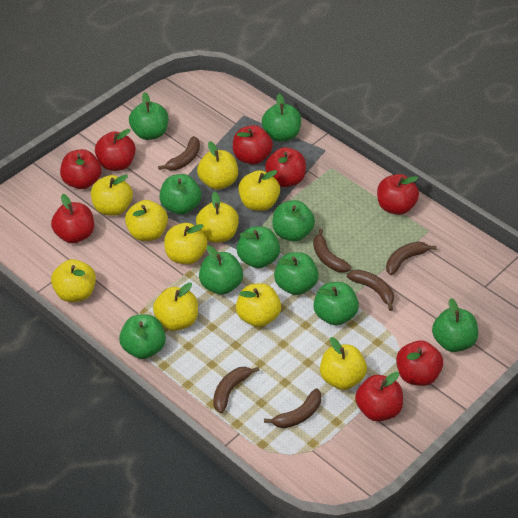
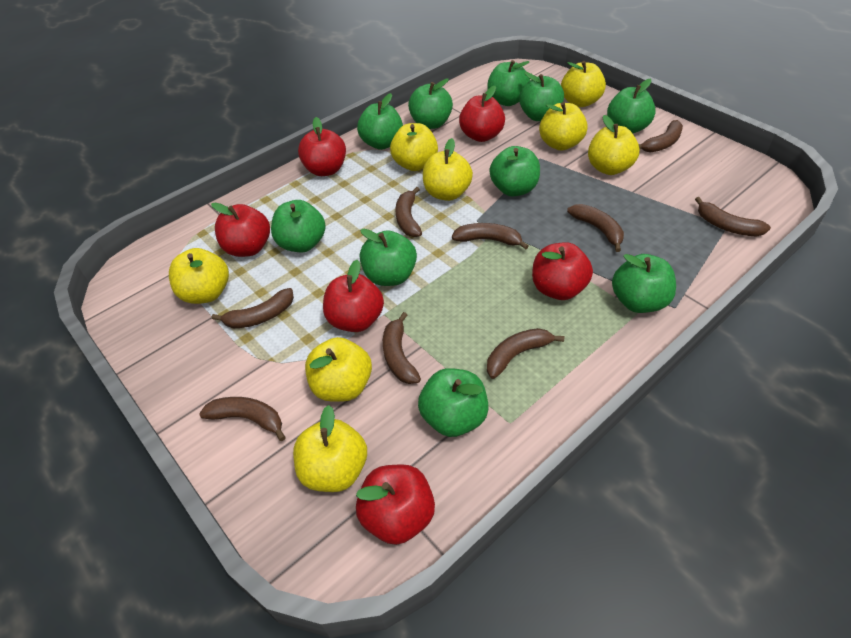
brown banana: [158,136,200,171] [213,367,260,413] [264,388,321,428] [313,229,352,273] [347,270,394,311] [386,241,436,275] = 6 -> [199,397,286,441] [212,288,294,328] [383,312,421,384] [395,187,422,237] [452,223,529,249] [487,328,564,379] [567,204,624,252] [639,120,683,153] [695,197,771,236] = 9
red apple: [51,194,94,243] [60,149,102,189] [95,129,136,171] [233,125,273,165] [265,147,306,187] [355,372,403,421] [377,174,419,215] [396,341,443,386] = 8 -> [211,203,270,257] [298,117,346,176] [323,260,384,332] [356,464,435,545] [459,86,505,142] [532,242,593,300] = 6
yellow apple: [51,259,96,302] [91,175,133,216] [125,200,168,241] [153,283,198,331] [164,223,207,265] [196,192,239,243] [197,141,238,190] [236,283,281,327] [238,170,280,211] [320,337,367,390] = 10 -> [169,248,229,304] [293,405,367,492] [305,337,372,402] [390,123,438,171] [423,138,473,201] [539,102,587,150] [561,61,606,107] [588,115,639,175] = 8

